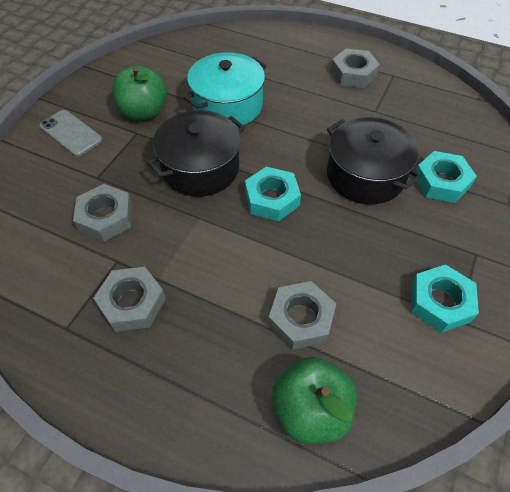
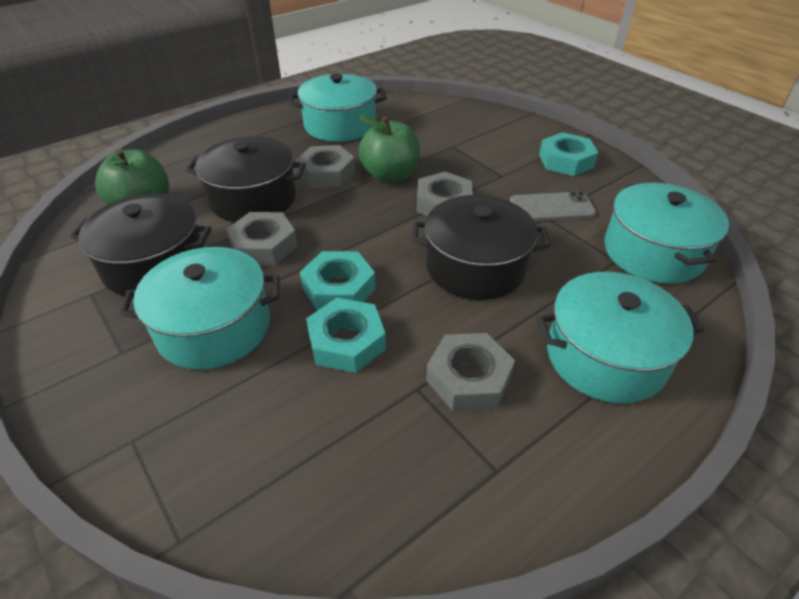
black pot: [147,110,245,197] [327,117,421,204] = 2 -> [70,193,212,298] [186,136,306,222] [412,195,550,300] = 3
turquoise pot: [184,52,267,127] = 1 -> [120,247,280,370] [290,74,386,142] [536,272,704,403] [604,182,729,284] = 4

